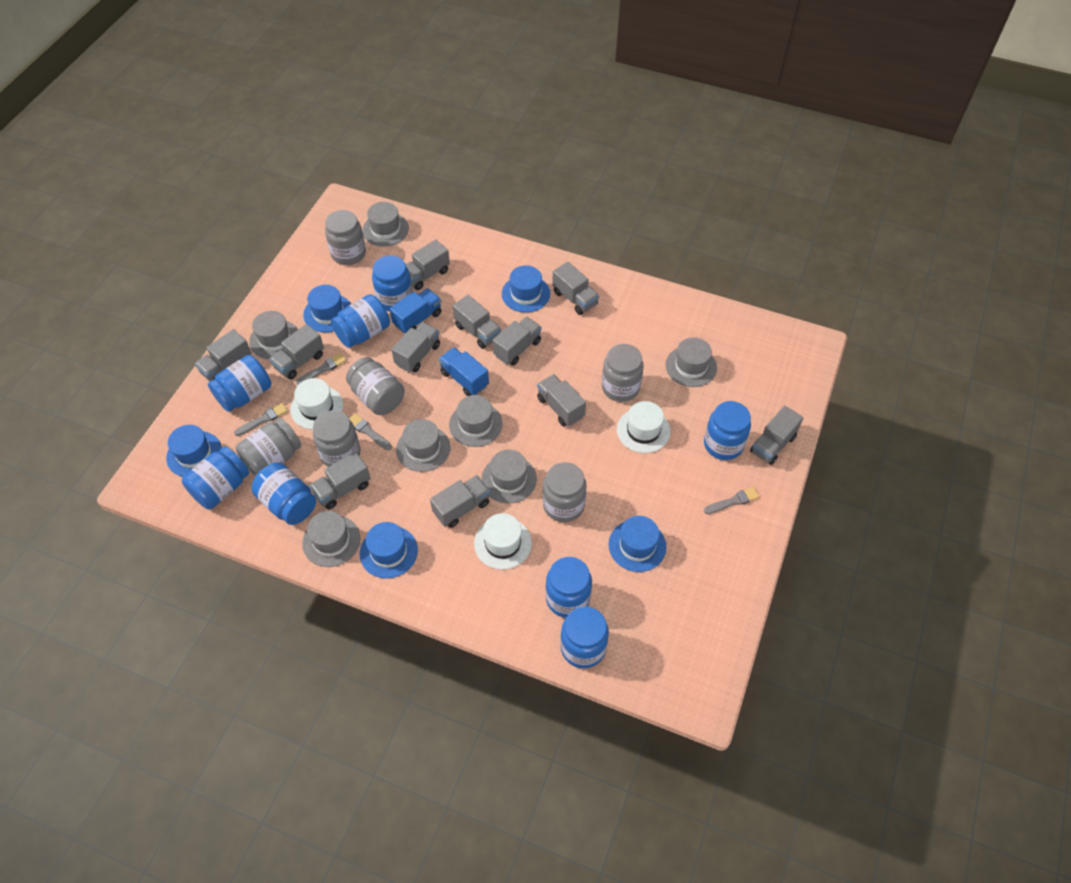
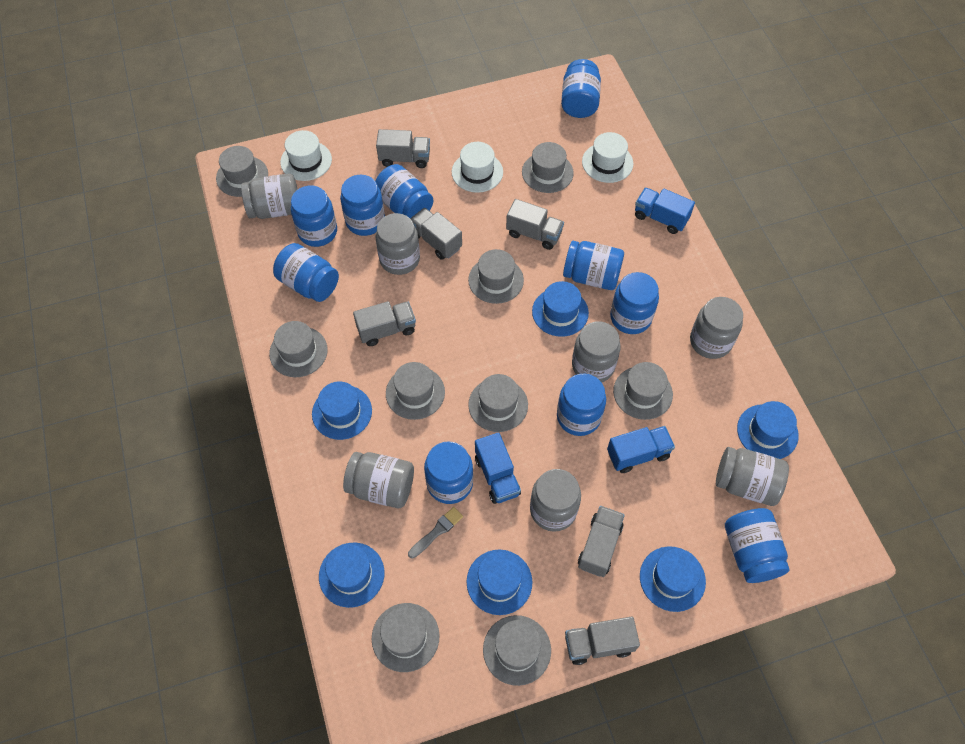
blue hat: [166,425,222,477] [303,285,351,332] [360,522,418,579] [502,265,550,313] [609,516,667,572] = 5 -> [312,382,372,440] [319,543,384,608] [467,550,532,615] [532,281,589,337] [640,546,706,612] [737,401,799,459] = 6
blue jar: [182,447,249,509] [208,355,271,412] [251,463,316,525] [331,294,390,348] [372,255,412,311] [545,557,592,618] [560,607,609,668] [704,401,751,460] = 8 -> [273,243,339,302] [291,185,337,247] [340,175,385,236] [375,164,433,218] [424,441,473,504] [557,373,606,436] [561,59,601,118] [563,241,624,290] [610,272,659,334] [725,508,789,583] = 10
blue truck: [390,288,441,334] [439,347,489,396] = 2 -> [475,432,521,504] [607,426,675,473] [635,188,695,234] = 3
grey brush: [234,403,288,436] [296,353,346,385] [349,414,392,450] [704,487,760,514] = 4 -> [408,507,463,559] = 1
grey hat: [249,311,298,359] [302,511,360,567] [362,202,409,247] [396,419,450,472] [449,395,503,447] [481,450,537,503] [666,337,717,387] = 7 -> [216,146,268,197] [269,321,328,377] [372,603,440,672] [386,362,445,420] [468,249,524,304] [468,374,528,432] [483,615,551,686] [522,142,574,193] [613,362,673,420] = 9
grey jar: [236,418,301,476] [313,410,360,467] [325,210,366,265] [346,357,405,415] [543,462,587,522] [602,344,644,402] = 6 -> [241,173,298,219] [343,452,414,508] [376,213,420,275] [530,469,581,532] [572,321,621,383] [690,297,743,359] [716,447,789,506] = 7
grey truck: [195,329,252,382] [269,324,324,380] [309,452,371,509] [391,322,440,372] [406,240,450,290] [430,475,490,528] [453,295,501,349] [493,317,542,365] [537,374,586,426] [552,262,599,315] [750,406,803,465] = 11 -> [353,301,416,346] [376,129,430,168] [410,208,462,260] [506,199,564,250] [565,617,640,665] [578,506,625,577] = 6

